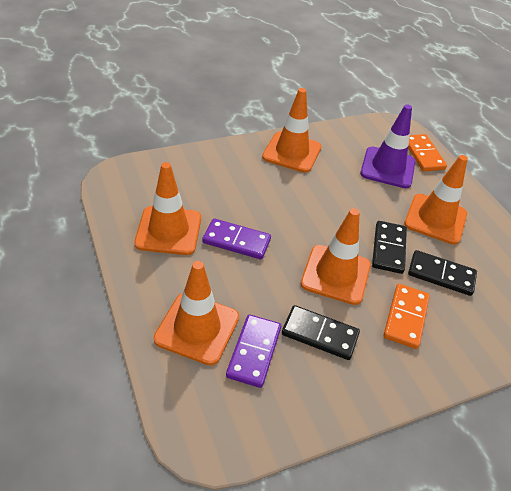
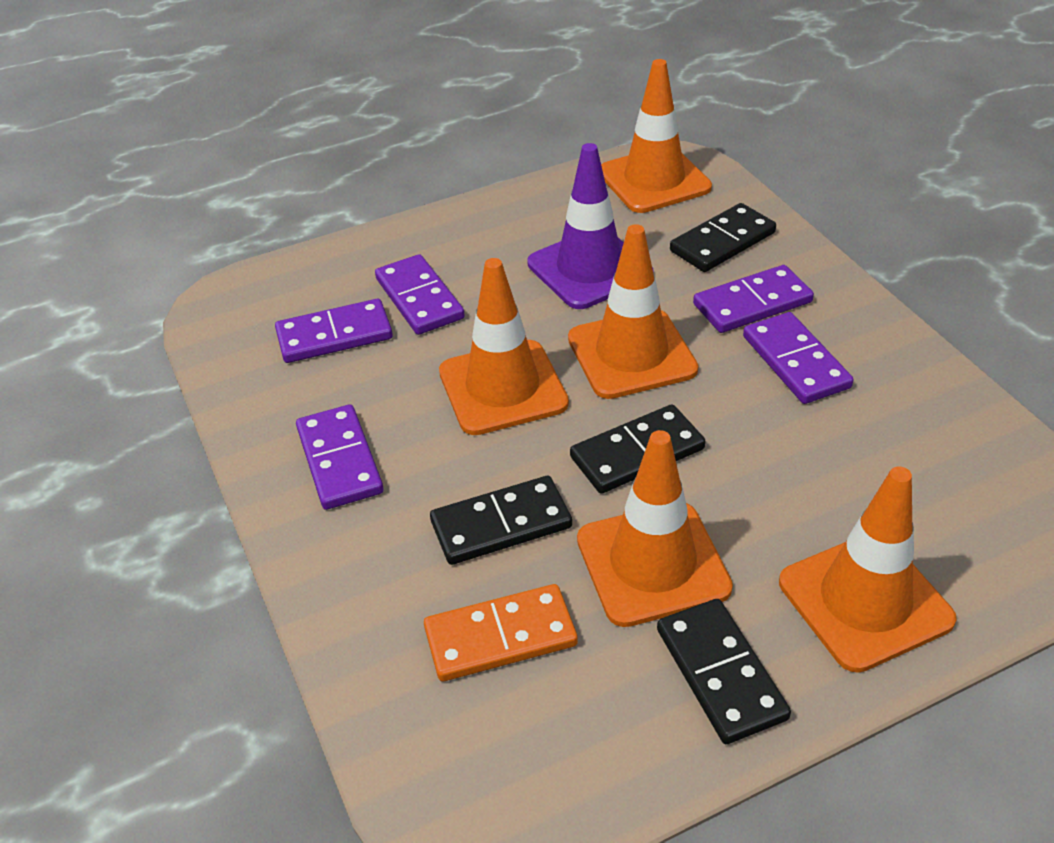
black domino: [282,305,360,360] [372,221,407,274] [408,250,477,296] = 3 -> [430,476,572,565] [570,404,705,494] [657,599,791,744] [670,203,776,272] = 4
orange domino: [384,284,430,349] [408,134,447,171] = 2 -> [424,584,578,681] = 1
purple domino: [202,218,271,259] [226,314,281,388] = 2 -> [275,299,393,363] [296,404,384,510] [375,254,465,335] [693,265,814,333] [743,312,854,404] = 5

